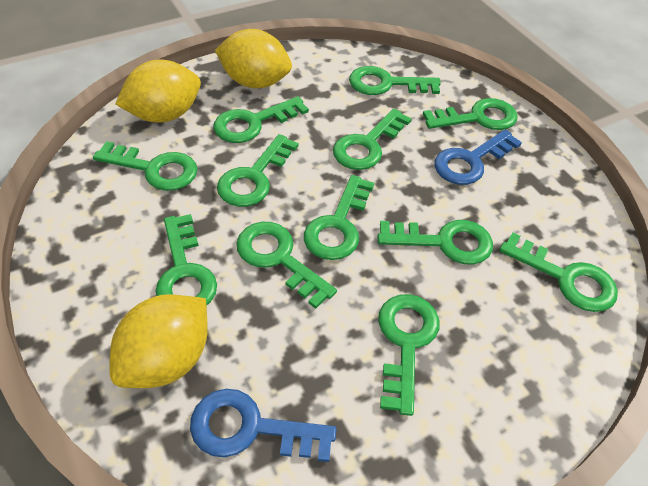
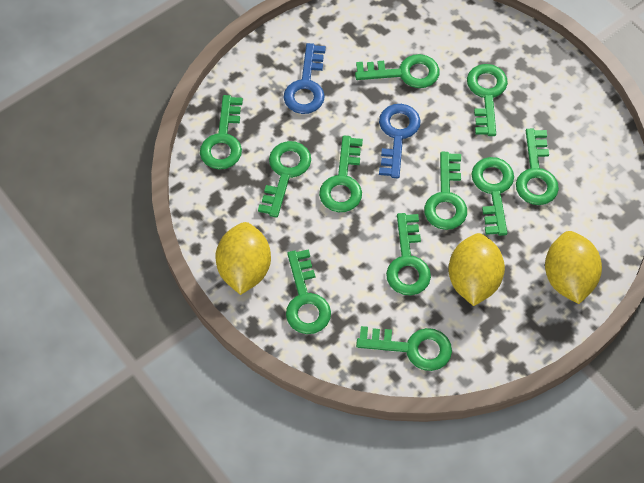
green key: [93,141,198,191] [156,214,217,305] [213,96,309,143] [217,134,298,207] [236,222,337,309] [304,175,374,260] [333,108,412,170] [349,66,441,95] [377,220,493,265] [378,294,439,416] [423,98,517,130] [499,232,618,312] = 12 -> [200,95,243,169] [258,141,311,218] [286,249,331,334] [319,135,363,212] [355,54,440,88] [356,326,452,371] [386,213,431,295] [424,152,467,230] [467,64,508,136] [472,157,514,236] [516,129,559,205] = 11

